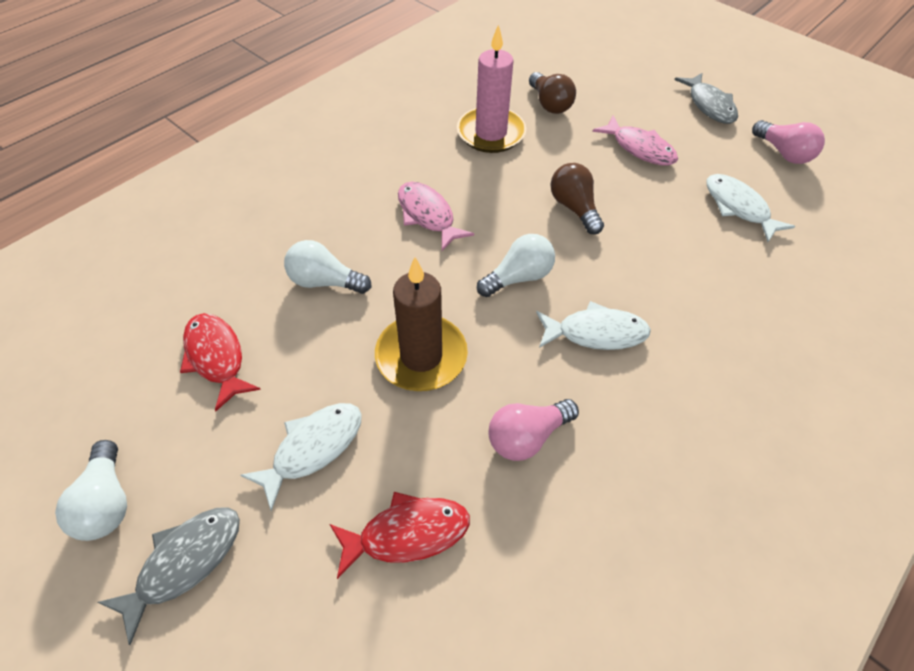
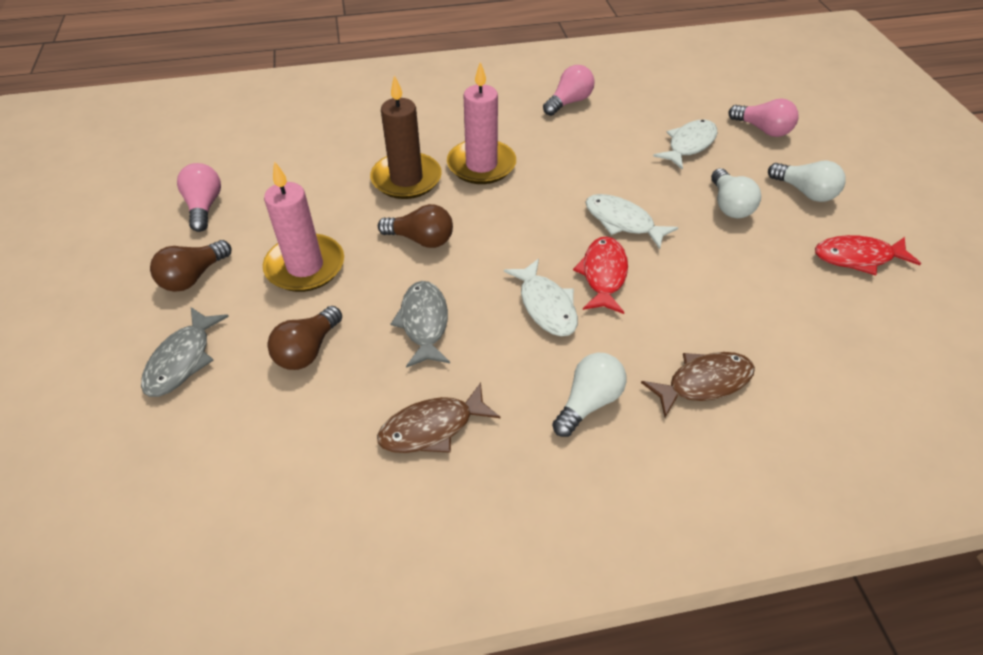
brown fish: none = 0 -> [377,382,500,453] [641,352,755,417] = 2
brown light bulb: [529,72,576,114] [550,163,604,235] = 2 -> [150,240,231,292] [267,306,342,370] [378,204,453,248] = 3
pink candle: [457,24,526,153] = 1 -> [263,161,344,292] [447,62,516,184] = 2
pink fish: [398,182,474,251] [592,116,678,165] = 2 -> none = 0
pink light bulb: [488,399,579,461] [752,120,825,164] = 2 -> [177,163,221,232] [543,65,595,116] [728,98,799,137] = 3

